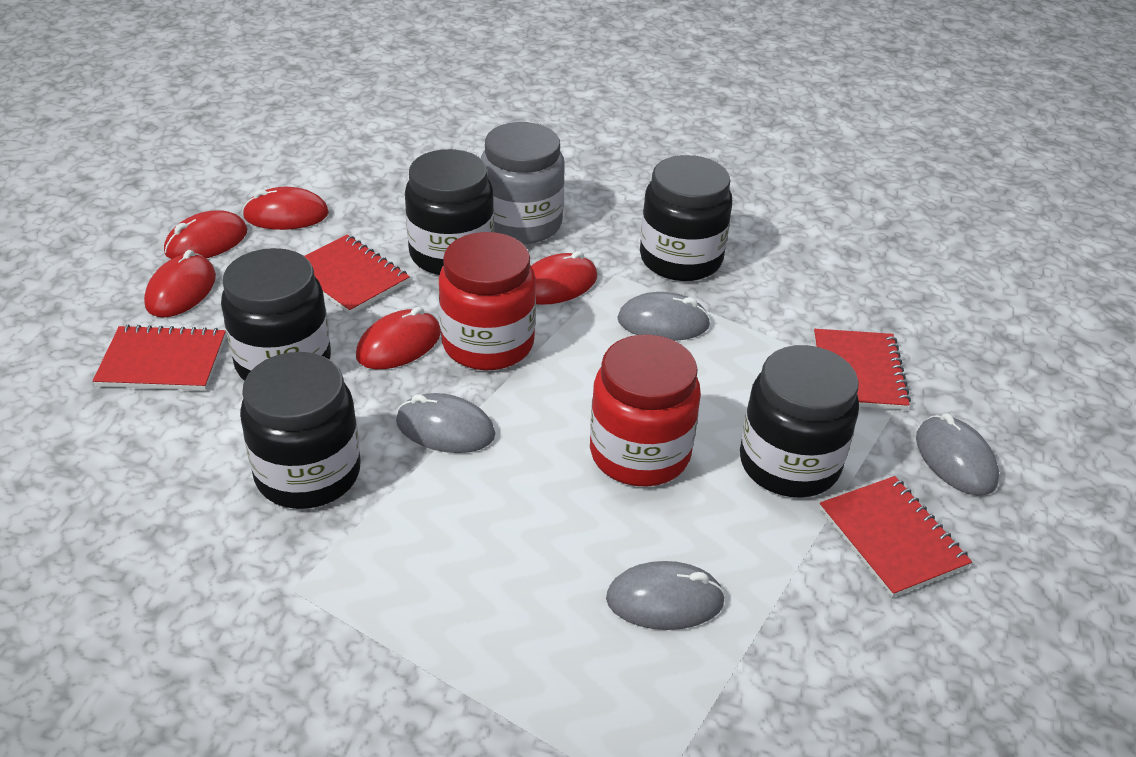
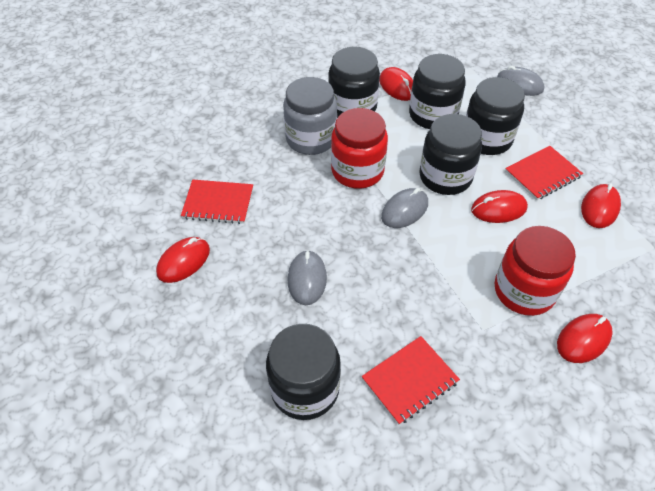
grey mouse: [396,393,495,453] [606,561,725,630] [617,292,711,341] [916,413,999,496] = 4 -> [288,250,327,305] [381,188,428,228] [497,66,544,96] = 3
red notebook: [93,324,226,391] [304,235,410,314] [814,329,911,410] [819,476,972,598] = 4 -> [181,180,253,224] [361,336,460,425] [505,146,583,200] = 3

